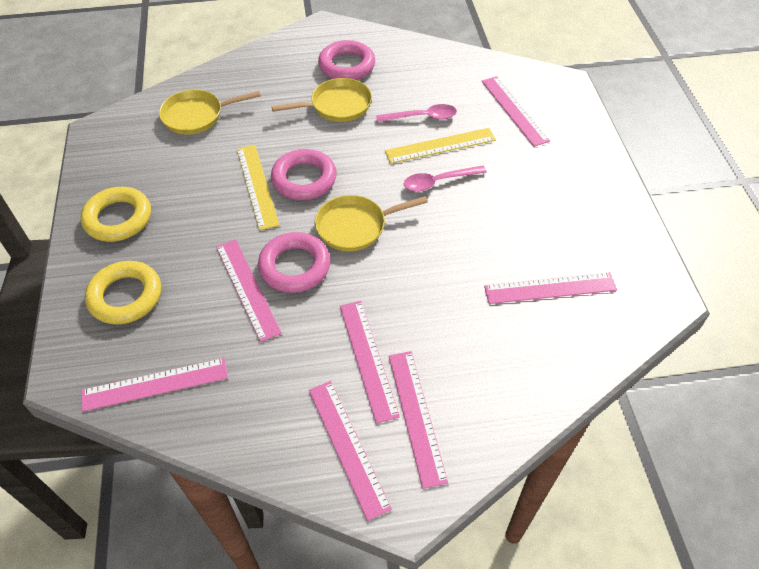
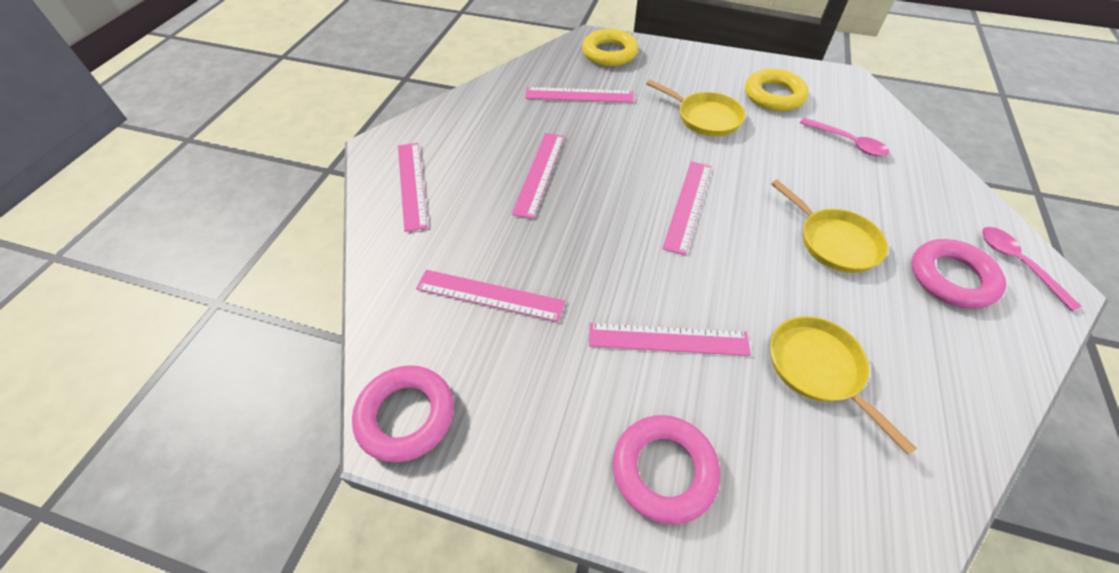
pink ruler: [81,358,228,412] [216,239,282,342] [309,381,392,521] [340,301,400,424] [389,351,448,489] [482,76,550,147] [484,272,617,304] = 7 -> [398,143,428,232] [416,270,565,322] [512,133,564,219] [525,87,634,103] [589,323,751,356] [662,161,711,255] = 6
yellow ruler: [237,145,280,230] [385,128,496,164] = 2 -> none = 0

